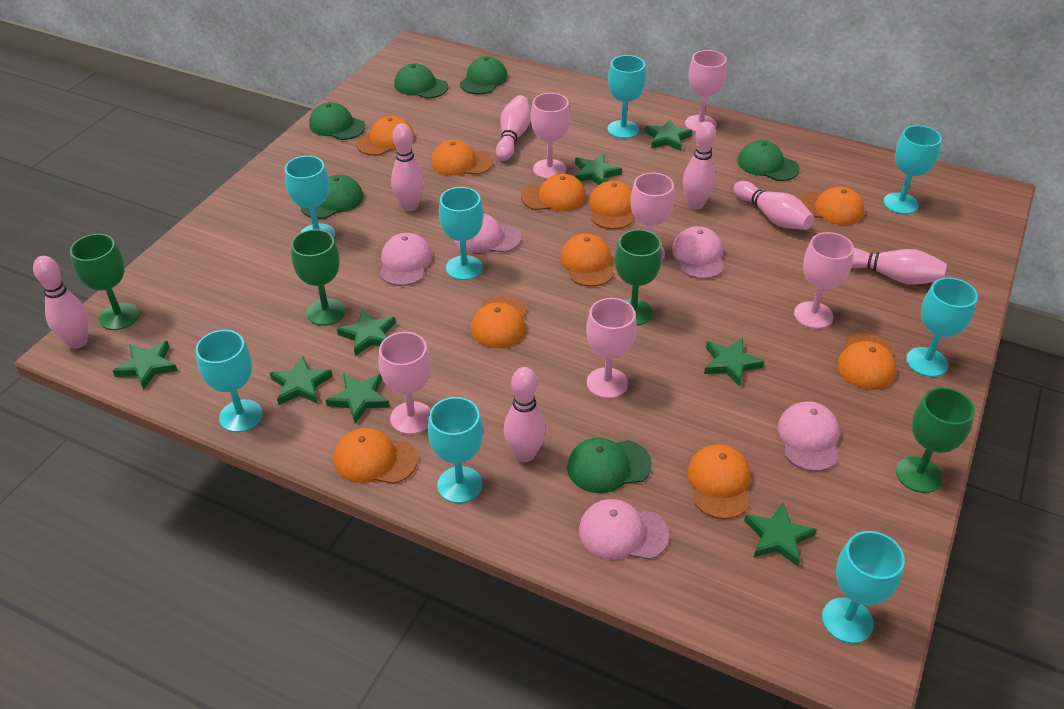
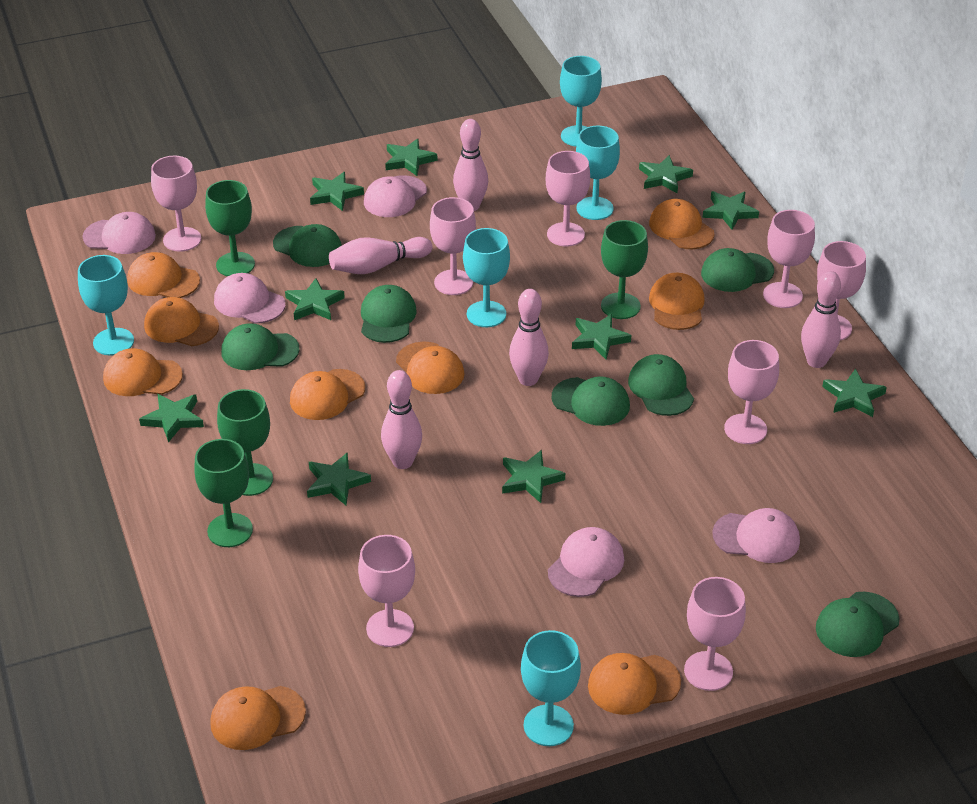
green cap: [300,175,363,219] [309,102,366,140] [394,63,448,99] [460,56,507,94] [567,438,652,493] [738,140,800,181] = 6 -> [221,323,300,370] [273,224,342,267] [361,285,417,343] [552,376,630,426] [628,354,694,416] [701,248,774,292] [816,592,900,657] = 7
green star: [113,341,178,390] [270,356,333,405] [326,373,390,424] [337,309,396,356] [574,153,622,185] [645,119,693,151] [704,338,764,386] [744,503,817,566] = 8 -> [139,394,204,443] [285,278,345,320] [307,452,371,505] [310,172,364,211] [385,139,437,176] [502,450,565,503] [572,314,631,360] [639,155,693,193] [702,191,759,230] [822,369,887,417] = 10
orange cap: [334,428,418,484] [356,116,414,156] [431,140,493,176] [471,295,527,348] [521,174,586,211] [560,233,614,287] [589,181,633,229] [687,444,751,519] [798,187,864,225] [837,333,896,390] = 10 -> [103,348,183,396] [127,252,200,298] [144,297,219,346] [210,686,306,750] [290,369,365,420] [396,341,464,394] [588,653,681,715] [649,199,715,249] [649,273,705,330] = 9
pink bowling pin: [33,256,89,349] [391,123,424,211] [496,95,531,161] [504,367,546,462] [683,121,716,209] [733,181,814,230] [851,248,947,284] = 7 -> [329,237,432,274] [381,370,422,469] [453,119,488,211] [509,289,549,386] [801,271,841,368] = 5
pink goblet: [379,332,431,435] [531,93,570,179] [586,298,637,399] [630,173,675,260] [685,50,727,132] [794,232,854,329] = 6 -> [151,156,201,252] [358,535,415,647] [430,197,476,295] [546,151,590,247] [684,577,746,691] [724,340,779,444] [763,210,815,308] [817,241,866,340] = 8
turquoise goblet: [196,330,263,432] [285,156,335,238] [428,397,483,503] [439,187,483,280] [607,55,646,139] [822,531,905,644] [883,125,942,214] [906,277,978,377] = 8 -> [78,255,134,356] [463,228,510,327] [521,630,581,746] [560,56,602,147] [576,126,620,220] = 5

